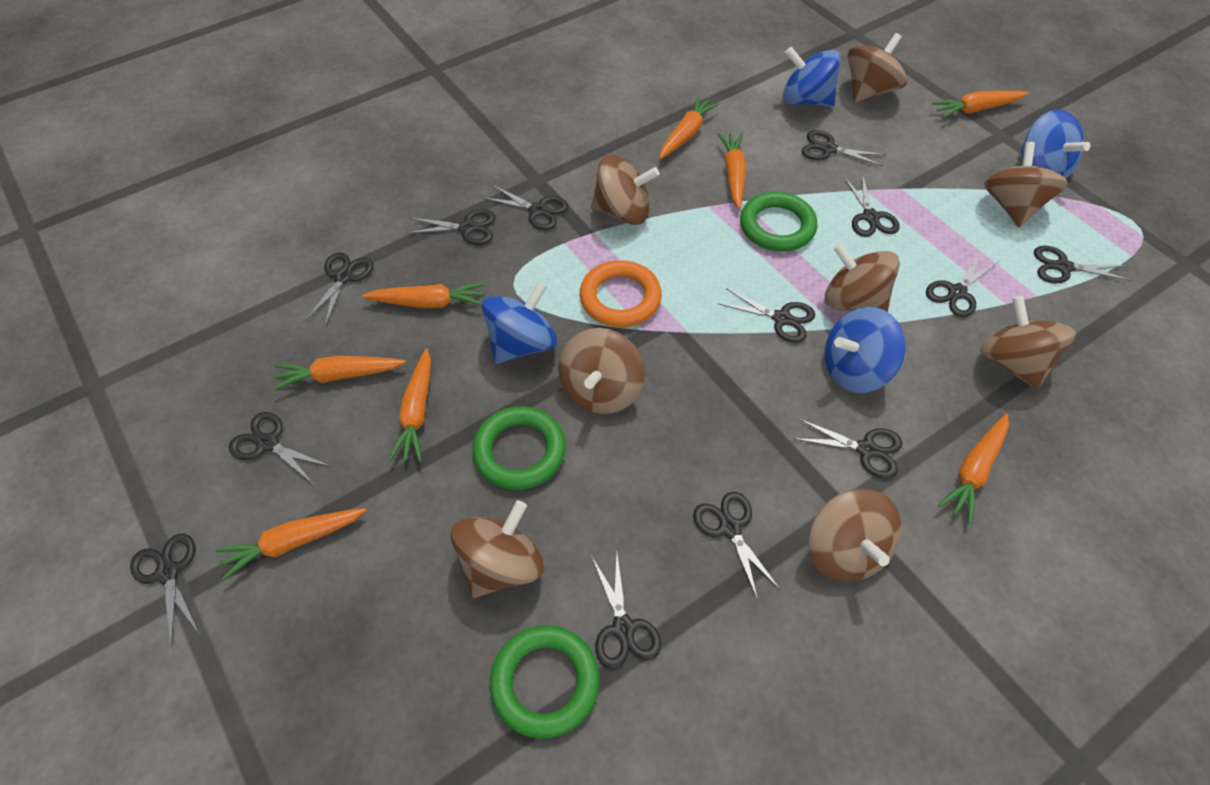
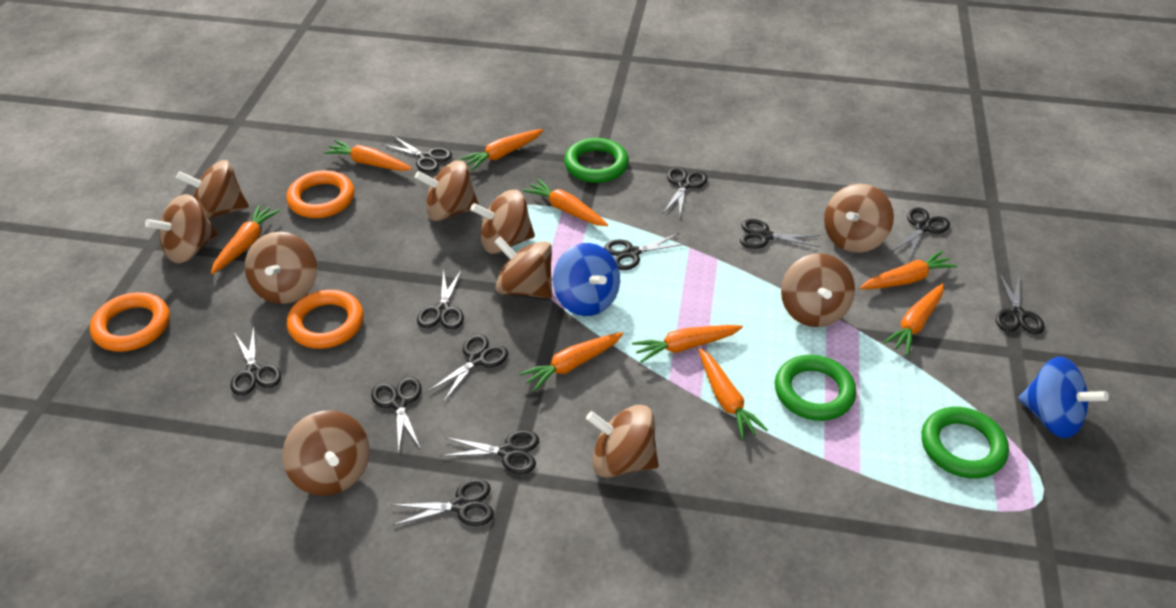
black scissors: [130,534,199,648] [229,412,330,484] [305,252,374,326] [406,209,495,245] [482,185,568,230] [592,554,661,669] [693,492,780,600] [719,288,815,343] [793,419,902,479] [802,130,885,166] [844,174,900,237] [926,254,998,317] [1034,246,1131,284] = 13 -> [231,327,281,396] [371,377,422,452] [383,136,452,173] [392,479,494,526] [417,269,464,330] [428,334,508,402] [441,430,539,474] [604,233,686,270] [663,167,707,215] [740,219,820,249] [893,207,950,258] [996,272,1045,334] = 12
blue spinning top: [482,282,557,364] [783,47,840,107] [825,307,906,393] [1020,110,1090,179] = 4 -> [553,243,620,316] [1018,356,1109,438] = 2
brown spinning top: [451,500,544,598] [558,328,645,414] [591,155,659,225] [808,489,901,582] [825,243,900,312] [848,33,907,103] [980,296,1076,389] [984,142,1068,227] = 8 -> [145,194,218,263] [176,160,249,220] [245,232,317,304] [282,410,370,496] [415,160,479,221] [471,190,535,254] [495,236,552,299] [586,405,659,478] [781,253,855,327] [824,184,894,253] = 10
orange carrot: [215,508,366,580] [273,356,406,390] [362,283,485,308] [388,348,431,462] [659,95,720,159] [718,133,746,209] [932,91,1028,118] [938,414,1009,524] = 8 -> [211,205,280,274] [324,140,412,171] [460,129,544,171] [519,332,623,392] [523,179,608,226] [632,325,743,363] [698,348,768,440] [860,251,957,289] [883,284,944,355] = 9
orange ring: [580,260,662,327] = 1 -> [90,292,170,352] [286,170,354,218] [287,290,364,349] = 3

